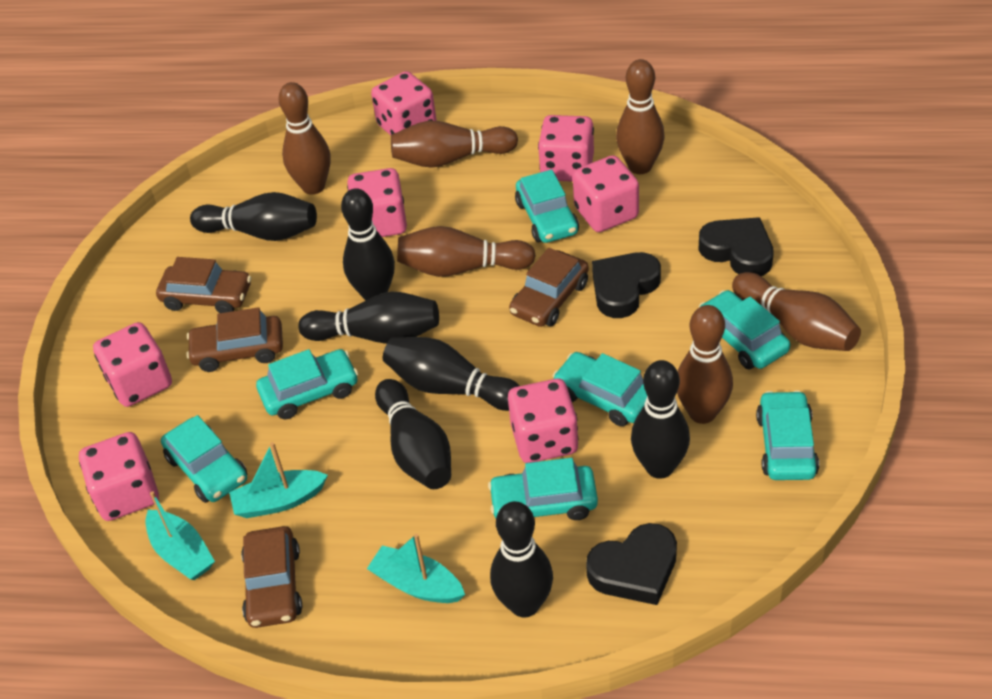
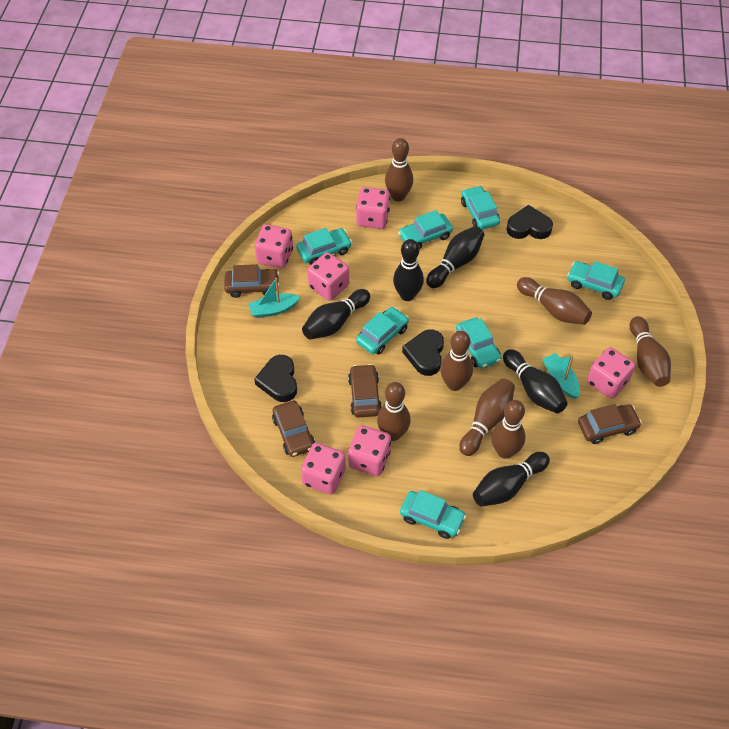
black bowling pin: [190,192,317,241] [298,291,439,344] [341,188,395,301] [375,379,451,489] [382,337,520,411] [490,501,553,617] [631,360,690,479] = 7 -> [302,289,370,340] [393,239,424,301] [426,226,484,288] [473,452,550,506] [503,349,568,413] = 5
brown bowling pin: [278,82,331,195] [391,121,518,168] [397,226,536,277] [616,59,665,174] [677,305,733,424] [732,272,861,351] = 6 -> [377,382,411,441] [385,138,413,201] [441,331,473,391] [459,378,515,456] [491,400,526,459] [517,277,592,325] [630,316,671,387] = 7
pink dice: [79,432,159,521] [93,322,172,407] [347,168,407,237] [371,71,437,135] [508,379,578,463] [538,115,594,182] [573,155,639,232] = 7 -> [255,224,293,268] [301,443,346,495] [308,252,349,301] [348,425,391,476] [356,187,390,229] [587,347,635,399] = 6
turquoise boat: [145,491,215,580] [229,442,328,518] [367,534,465,603] = 3 -> [248,278,300,318] [543,353,580,399] = 2

